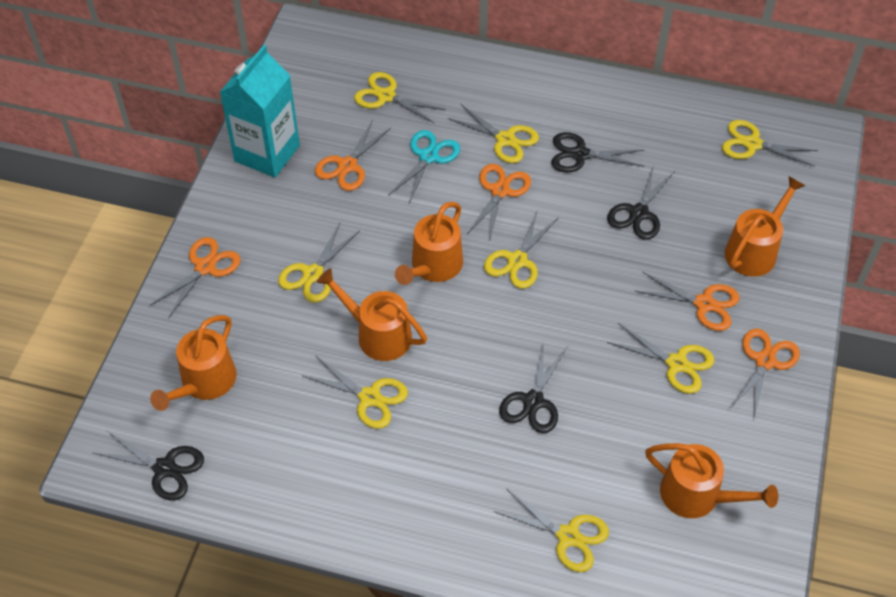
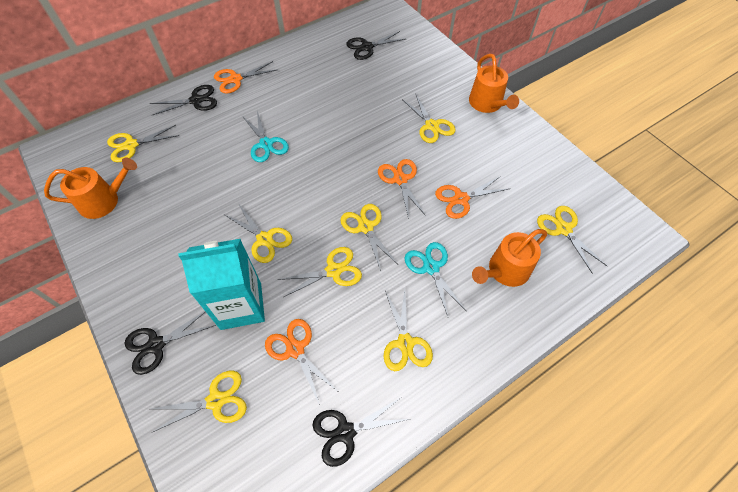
orange scissors: [149,237,240,318] [315,120,392,191] [467,164,531,242] [635,272,740,331] [729,329,800,418] = 5 -> [214,61,277,94] [265,319,336,405] [378,159,426,219] [435,176,508,219] = 4
orange watering can: [150,315,236,411] [317,268,427,361] [395,202,463,285] [645,443,778,518] [725,176,805,277] = 5 -> [44,158,137,219] [469,54,519,113] [472,229,547,287] = 3
turquoise scissors: [389,130,460,203] = 1 -> [242,111,289,162] [405,242,466,316] = 2

